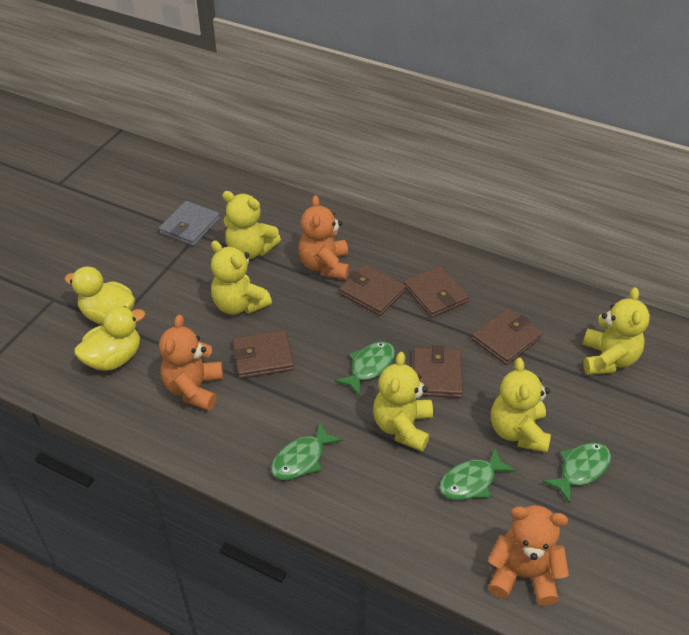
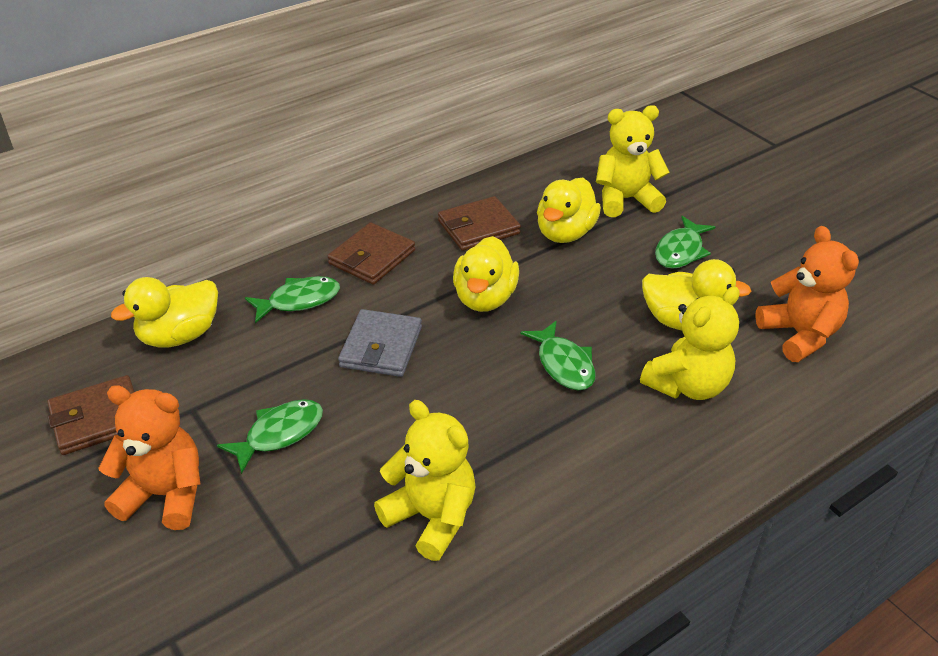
brown wallet: [232,330,294,379] [339,264,406,316] [404,266,469,318] [413,345,463,398] [472,308,542,365] = 5 -> [47,375,135,455] [328,222,415,285] [438,196,521,251] = 3
orange teddy bear: [159,315,223,411] [298,195,349,280] [488,505,569,606] = 3 -> [98,385,200,530] [755,226,859,362] = 2
yellow duck: [64,267,135,325] [74,306,145,371] = 2 -> [111,277,218,348] [453,236,519,312] [537,178,601,243] [642,259,752,330] = 4
yellow teddy bear: [211,240,272,315] [222,191,281,259] [373,352,433,451] [491,358,551,453] [582,287,650,375] = 5 -> [374,400,476,561] [596,105,670,217] [640,286,739,400] = 3

